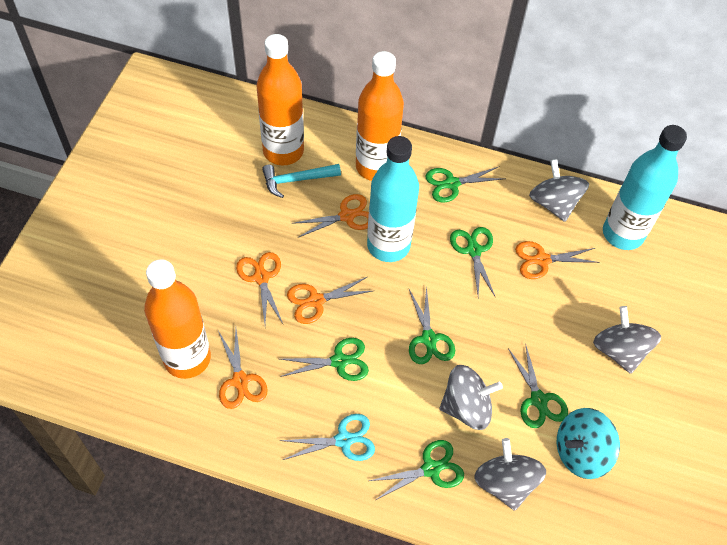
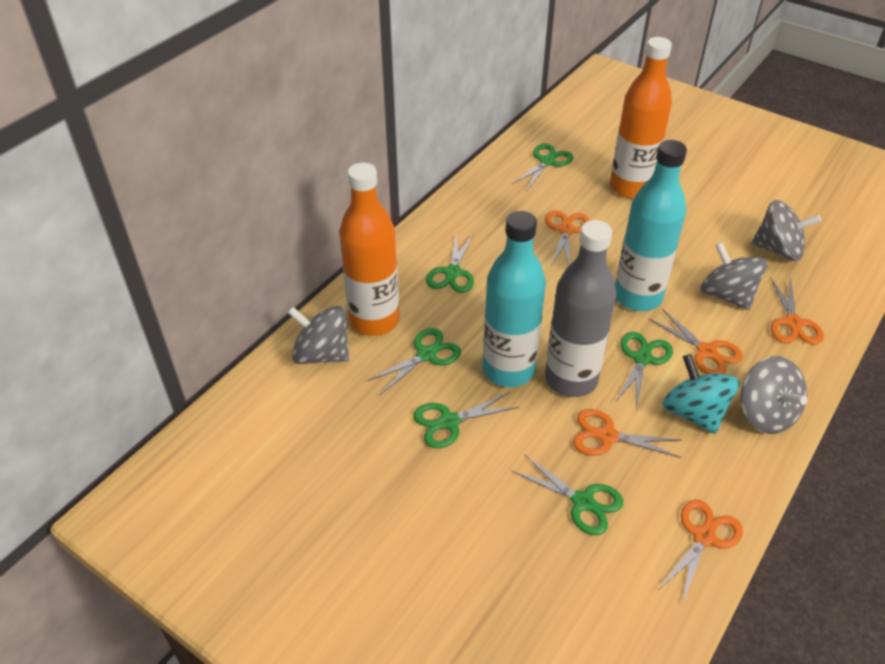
grey bottle: none = 0 -> [545,220,617,397] = 1
orange bottle: [144,259,211,379] [256,34,304,166] [356,51,404,181] = 3 -> [339,163,399,336] [610,37,672,199] = 2
turquoise hammer: [262,164,341,198] = 1 -> none = 0
turquoise scissors: [279,414,375,461] = 1 -> none = 0

